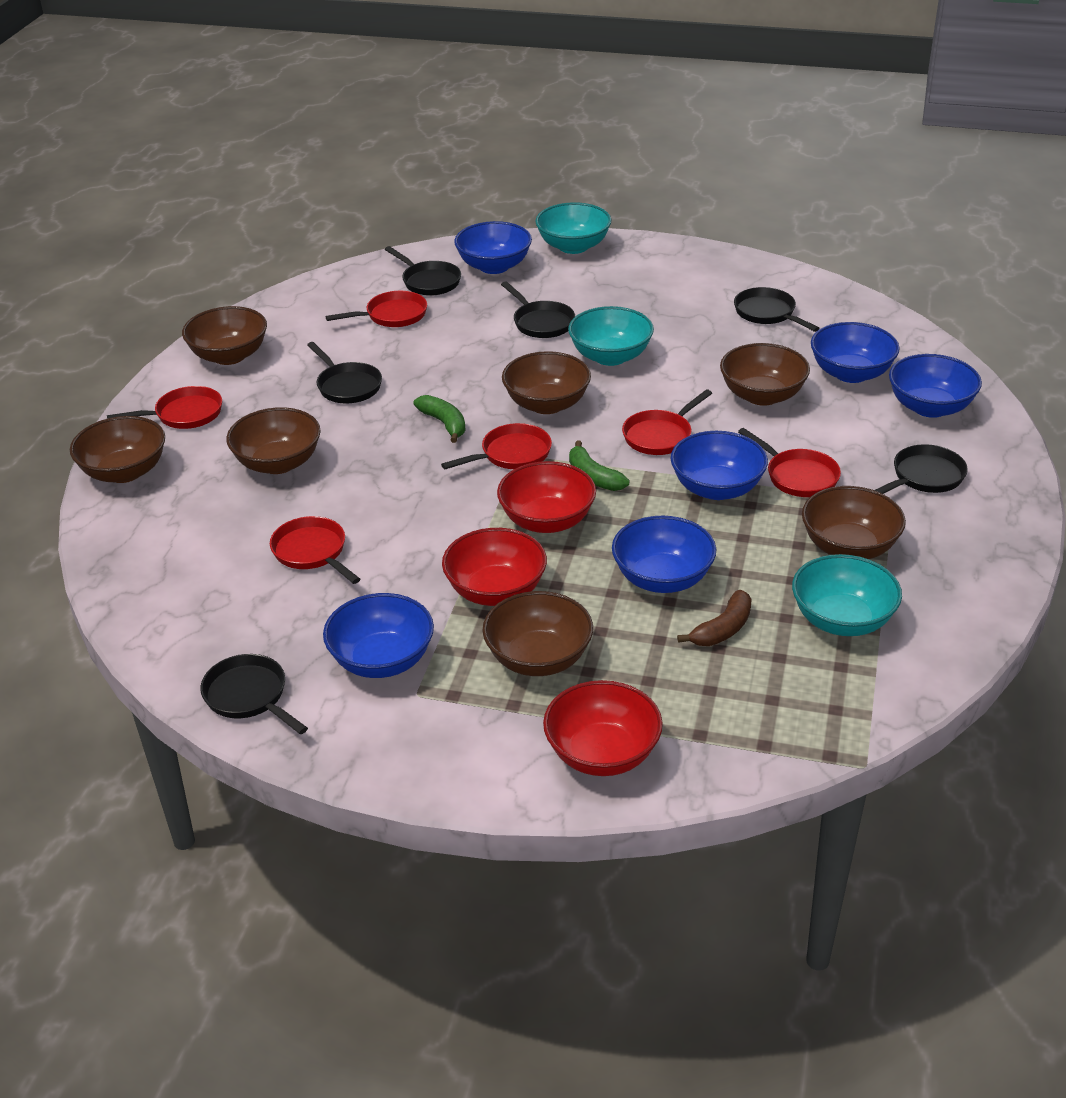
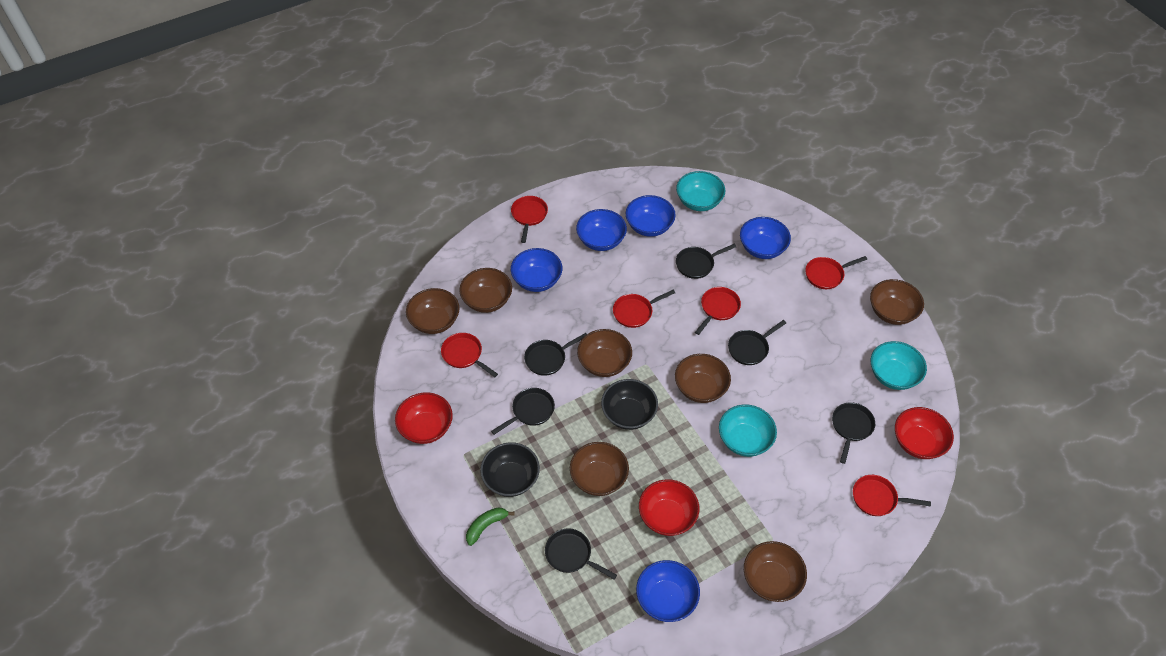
black bowl: none = 0 -> [480,442,540,497] [601,379,658,430] = 2
blue bowl: [323,593,434,678] [454,221,532,274] [612,516,716,593] [671,431,768,500] [811,322,900,383] [889,354,982,418] = 6 -> [511,248,563,292] [576,209,627,251] [626,195,676,237] [636,560,700,622] [740,217,791,259] = 5
brown banana: [677,590,752,646] = 1 -> none = 0
green banana: [413,395,465,443] [569,440,629,491] = 2 -> [466,507,515,546] = 1

